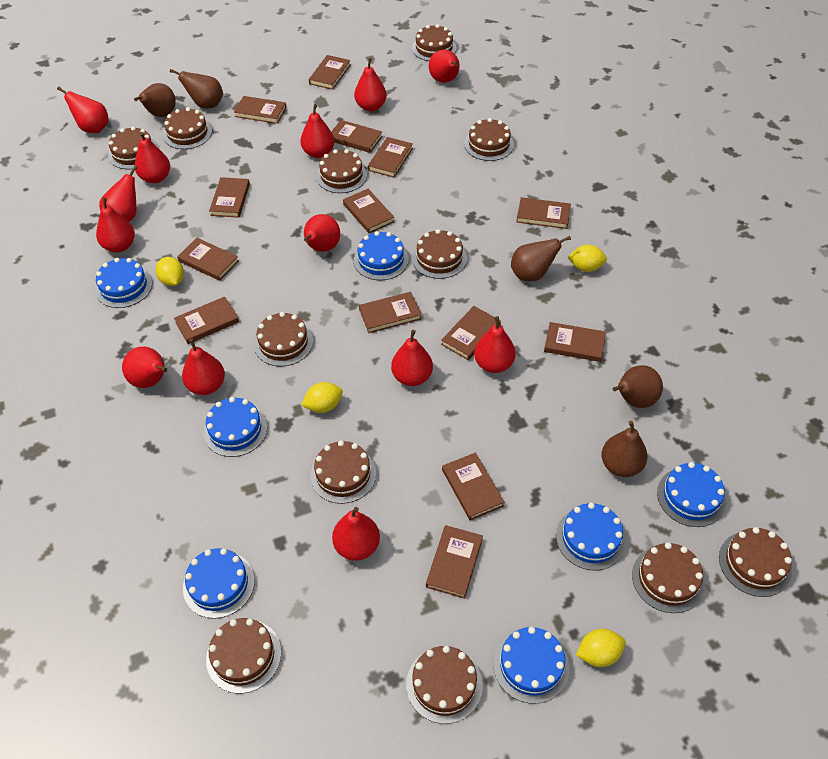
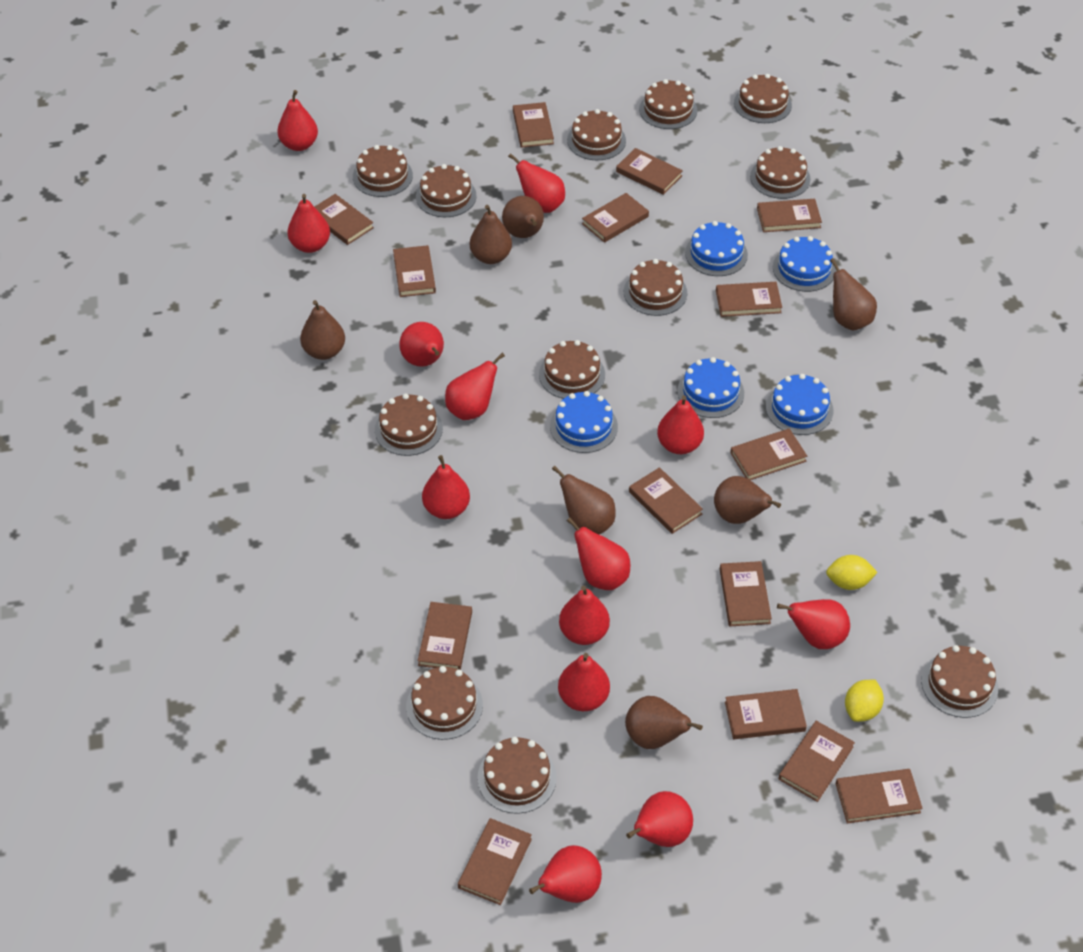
blue cake: [95,258,152,308] [183,548,255,619] [203,397,267,457] [354,231,409,280] [493,627,569,704] [556,503,626,570] [657,462,726,527] = 7 -> [550,391,618,453] [677,357,744,418] [685,221,748,276] [766,374,833,435] [773,236,836,292] = 5
brown book: [174,296,239,344] [177,238,239,281] [209,177,250,218] [234,96,287,124] [309,55,351,90] [331,120,382,153] [343,189,394,233] [359,292,421,333] [368,137,413,178] [426,525,483,599] [441,306,501,360] [442,452,504,520] [516,197,571,229] [544,322,606,362] = 14 -> [315,194,374,245] [393,245,436,297] [418,602,472,670] [458,818,532,905] [513,102,554,148] [582,193,649,243] [616,148,683,195] [629,467,703,534] [716,282,782,317] [720,561,772,626] [725,689,807,739] [730,428,807,480] [757,199,822,232] [778,721,855,802] [835,769,923,824] = 15
brown pear: [134,83,176,117] [170,69,223,109] [511,236,571,281] [602,421,648,477] [612,365,663,408] = 5 -> [300,300,345,360] [470,205,512,264] [502,196,544,238] [552,466,616,535] [625,696,703,749] [714,476,781,524] [830,258,877,331] = 7
yellow lemon: [156,257,184,286] [301,382,343,413] [568,245,607,272] [576,629,626,667] = 4 -> [826,555,878,590] [845,680,884,722] = 2

